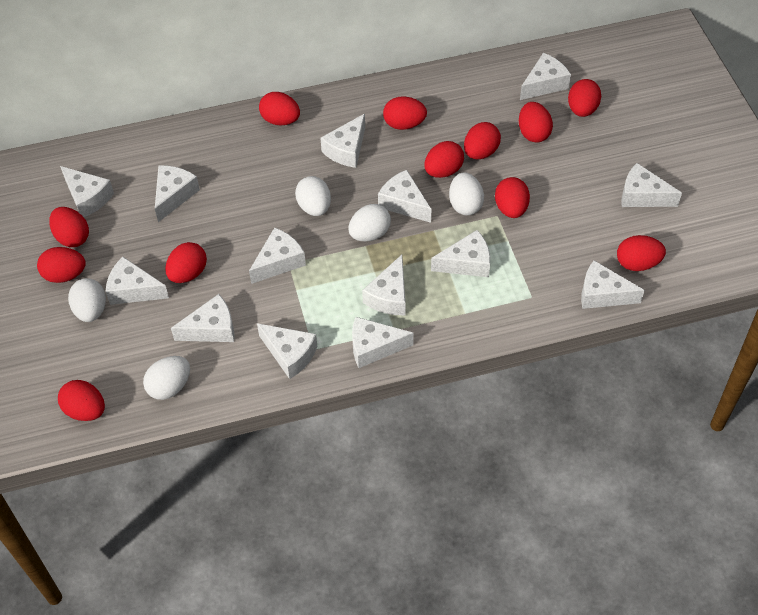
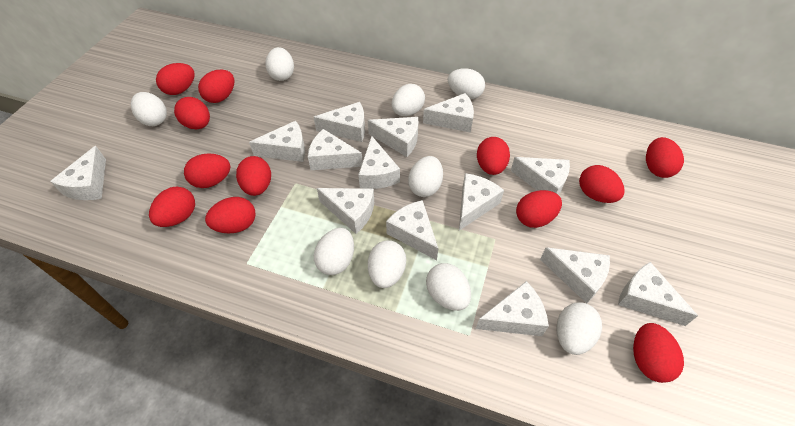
white egg: [68,278,106,322] [143,356,190,400] [295,176,331,216] [348,204,391,242] [449,172,484,216] = 5 -> [131,92,167,126] [265,47,294,81] [314,228,354,275] [368,240,406,288] [392,84,425,116] [408,156,443,197] [426,263,471,311] [448,68,485,99] [557,302,602,355] = 9

